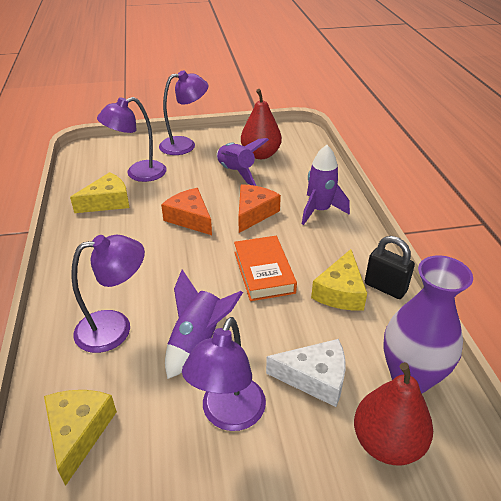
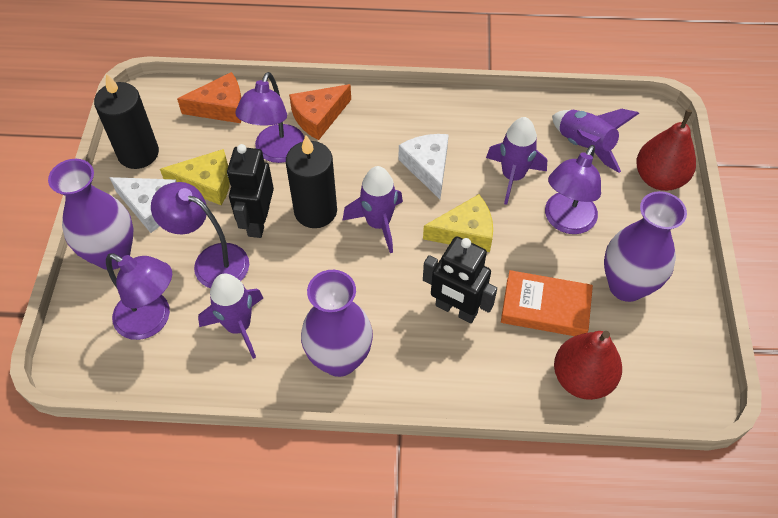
black candle: none = 0 -> [94,73,159,169] [286,135,337,228] = 2
black padlock: [365,236,415,299] = 1 -> none = 0
black robot: none = 0 -> [227,144,274,238] [423,236,497,323] = 2
purple rocket: [165,269,243,379] [216,138,269,186] [302,145,350,225] = 3 -> [198,273,263,359] [343,166,403,253] [486,117,547,205] [552,109,639,173] = 4
purple vase: [384,255,473,393] = 1 -> [48,159,134,270] [301,270,373,377] [604,191,687,302] = 3
white cheese: [266,339,346,407] = 1 -> [109,177,176,233] [399,134,449,199] = 2
yellow cheese: [44,390,117,486] [70,172,129,213] [311,249,367,310] = 3 -> [160,149,230,205] [423,194,493,252] = 2

